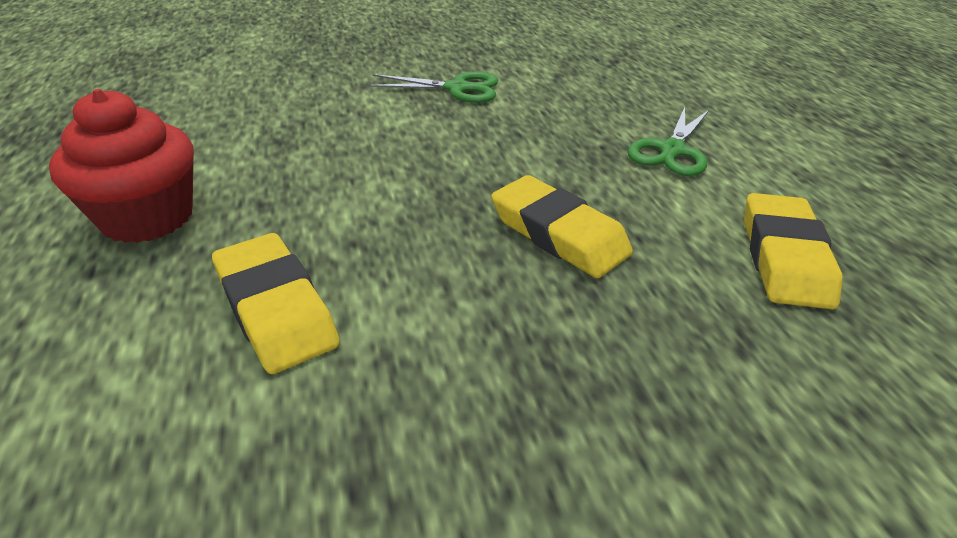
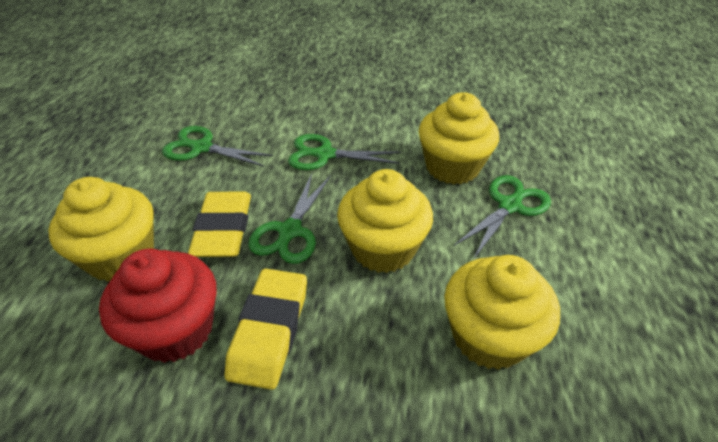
green scissors: [368,72,498,103] [628,107,709,176] = 2 -> [162,126,273,167] [248,173,331,264] [288,134,401,170] [454,175,551,258] = 4
yellow cupcake: none = 0 -> [48,177,154,282] [337,169,433,273] [419,92,499,185] [444,255,560,370] = 4
yellow eraser: [212,233,340,374] [491,175,633,278] [744,193,843,309] = 3 -> [188,191,251,257] [225,268,307,390] = 2

